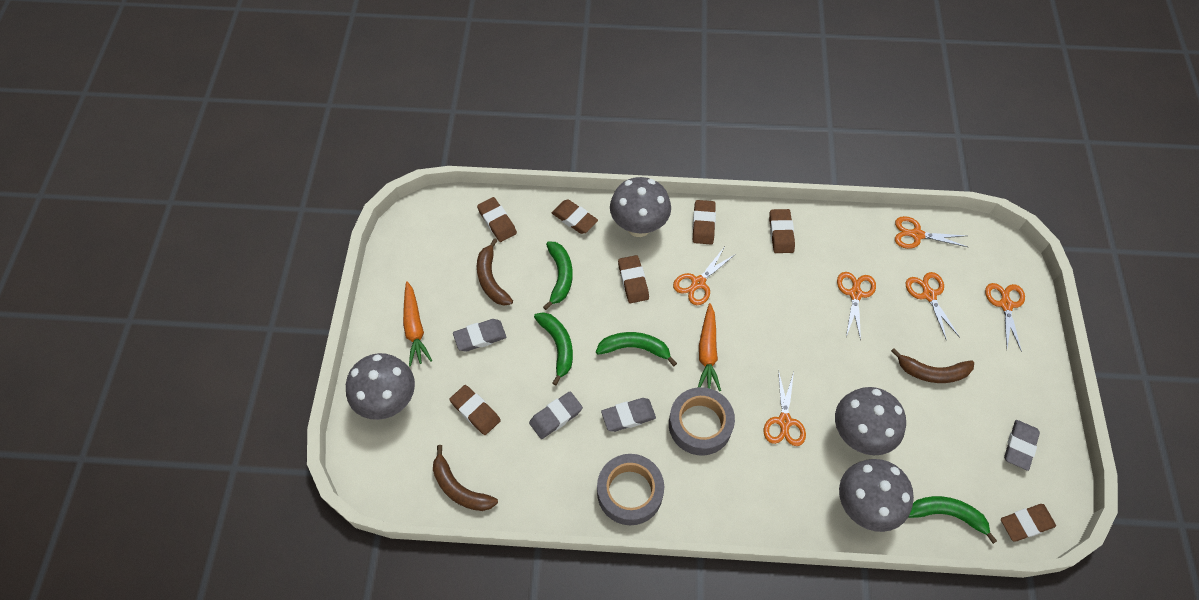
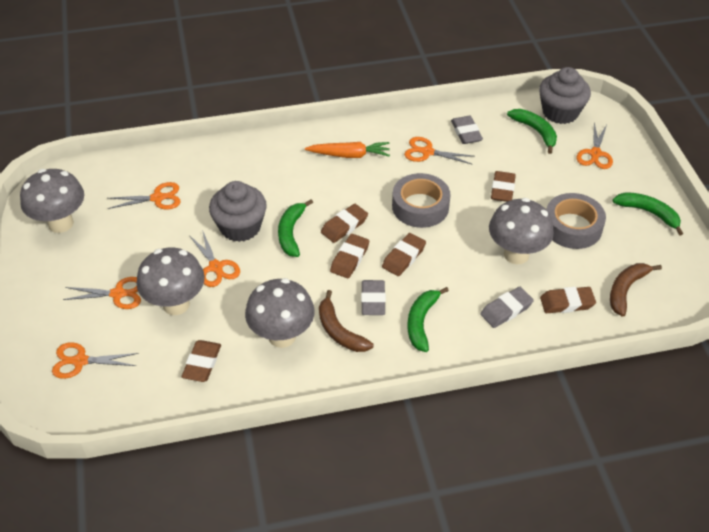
brown banana: [433,445,498,511] [477,238,513,305] [891,348,974,383] = 3 -> [319,290,374,352] [610,263,662,317] = 2
brown eraser: [449,385,501,435] [477,197,517,242] [552,199,598,234] [618,255,649,303] [692,200,716,244] [769,209,795,253] [1001,504,1056,542] = 7 -> [182,340,221,382] [321,204,368,243] [330,234,369,278] [382,233,426,276] [491,171,516,202] [540,287,596,313] = 6
grey cupcake: none = 0 -> [209,181,267,242] [539,67,591,124] = 2
grey eraser: [453,319,506,352] [529,391,583,439] [601,398,656,432] [1004,420,1040,471] = 4 -> [361,280,386,315] [451,116,483,144] [480,287,534,328] = 3
orange carrot: [403,281,432,366] [698,303,721,391] = 2 -> [305,142,390,158] = 1

